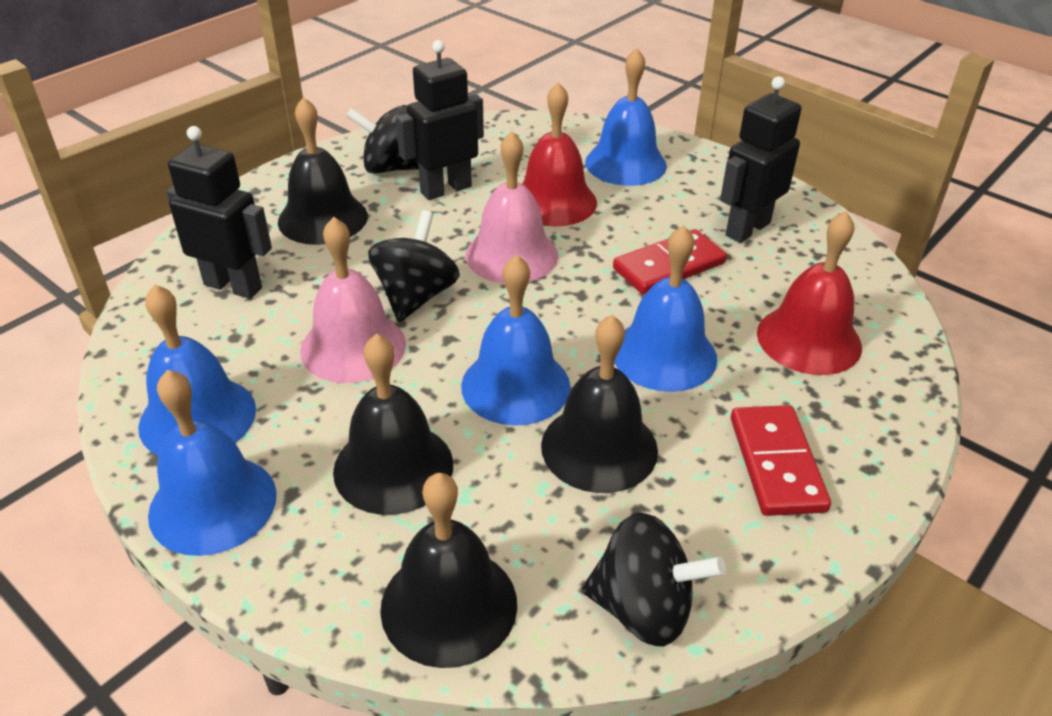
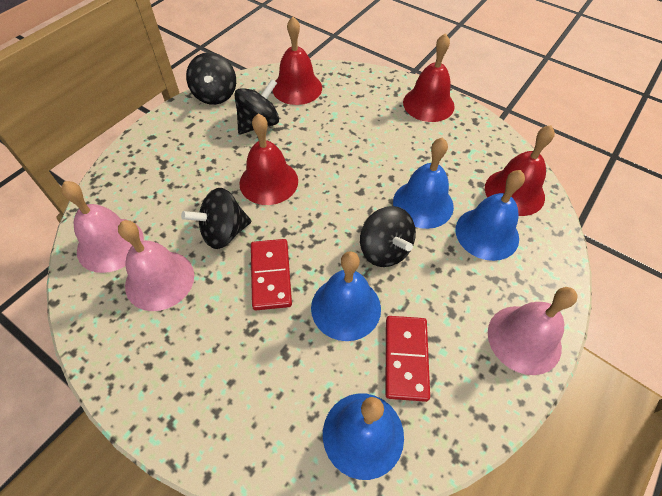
black bell: [278,97,368,245] [333,333,453,515] [380,473,517,668] [541,315,658,493] = 4 -> none = 0
black robot: [167,126,272,299] [396,40,484,200] [720,76,802,243] = 3 -> none = 0
black spinning top: [346,105,419,174] [368,210,460,322] [582,512,726,647] = 3 -> [181,188,251,249] [186,52,236,105] [234,79,279,135] [360,206,416,267] = 4
blue bell: [138,284,256,456] [148,370,277,556] [461,254,570,426] [585,48,667,186] [615,225,717,392] = 5 -> [311,251,381,341] [323,393,404,480] [393,137,454,229] [455,170,525,261] = 4
pink bell: [300,217,406,383] [465,131,558,283] = 2 -> [61,181,144,273] [118,220,194,311] [488,287,578,375] = 3
red bell: [522,82,597,226] [757,211,862,375] = 2 -> [239,114,298,205] [272,17,322,105] [403,33,455,122] [485,125,555,216] = 4

